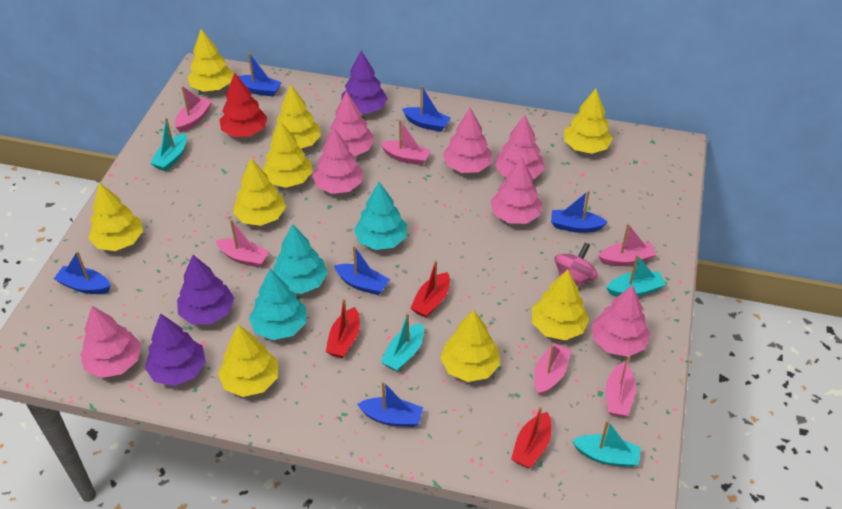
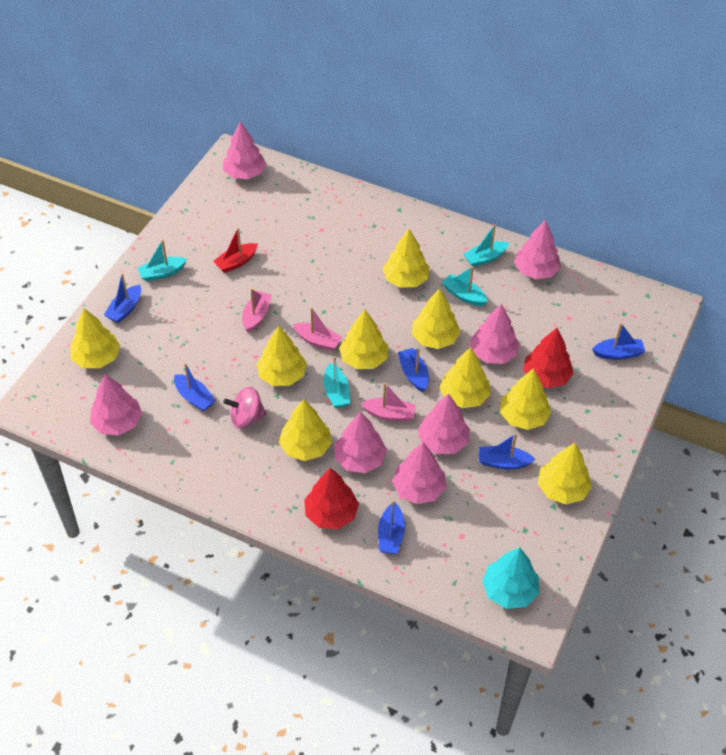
pink boat: [175,86,212,132] [216,219,270,268] [380,119,431,165] [534,343,571,396] [598,224,656,266] [606,355,636,417] = 6 -> [242,288,272,333] [293,307,342,351] [361,383,416,421] = 3
purple tree: [145,313,206,386] [177,255,234,325] [341,51,388,114] = 3 -> none = 0
red boat: [326,298,360,358] [410,260,450,318] [511,406,552,468] = 3 -> [213,228,258,273] = 1
red tree: [219,73,268,137] = 1 -> [304,468,359,529] [523,328,574,388] = 2
turquoise tree: [249,269,306,340] [273,224,328,294] [354,182,407,250] = 3 -> [482,547,539,609] = 1

